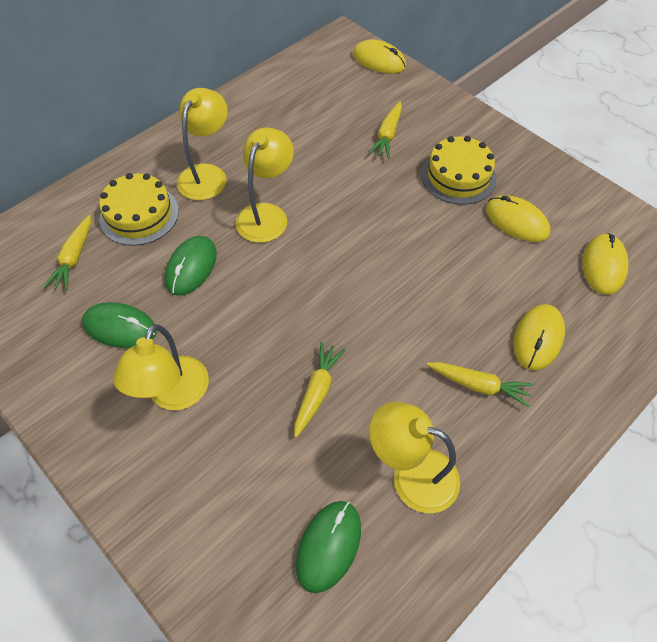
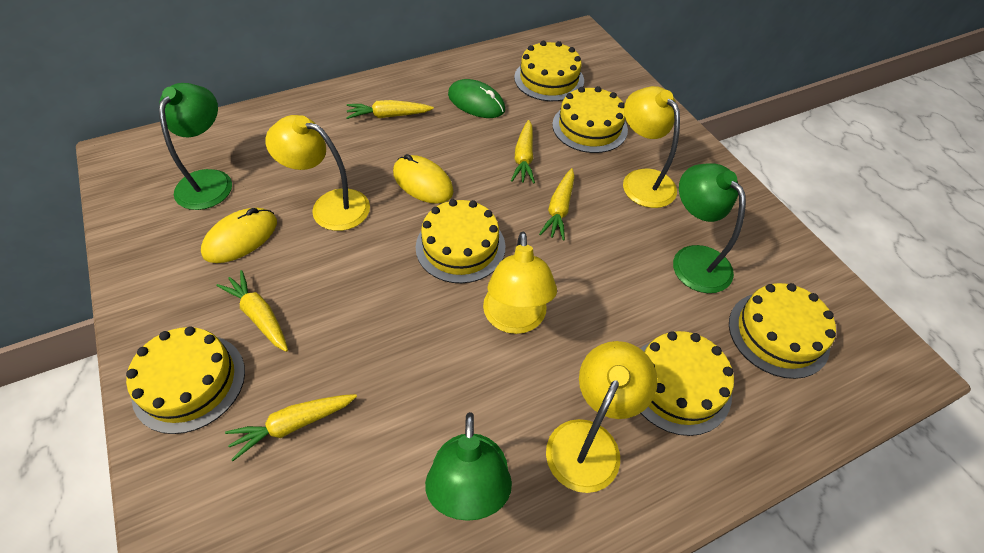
green lamp: none = 0 -> [159,83,232,210] [425,412,512,521] [673,163,746,293] = 3
green mouse: [82,302,157,348] [165,236,217,296] [296,501,361,593] = 3 -> [448,79,505,118] = 1
yellow cake: [99,173,179,246] [421,136,497,205] = 2 -> [126,326,245,434] [416,199,505,283] [514,41,584,101] [552,86,628,153] [640,331,734,436] [729,283,836,379] = 6
yellow carrot: [44,215,91,290] [294,342,345,438] [368,101,402,158] [427,362,534,408] = 4 -> [217,270,288,352] [225,394,357,461] [346,100,434,119] [511,120,535,184] [539,168,575,240] = 5
yellow mouse: [353,39,406,74] [486,195,550,242] [513,304,565,370] [582,233,629,295] = 4 -> [201,208,277,263] [393,154,454,204] = 2

